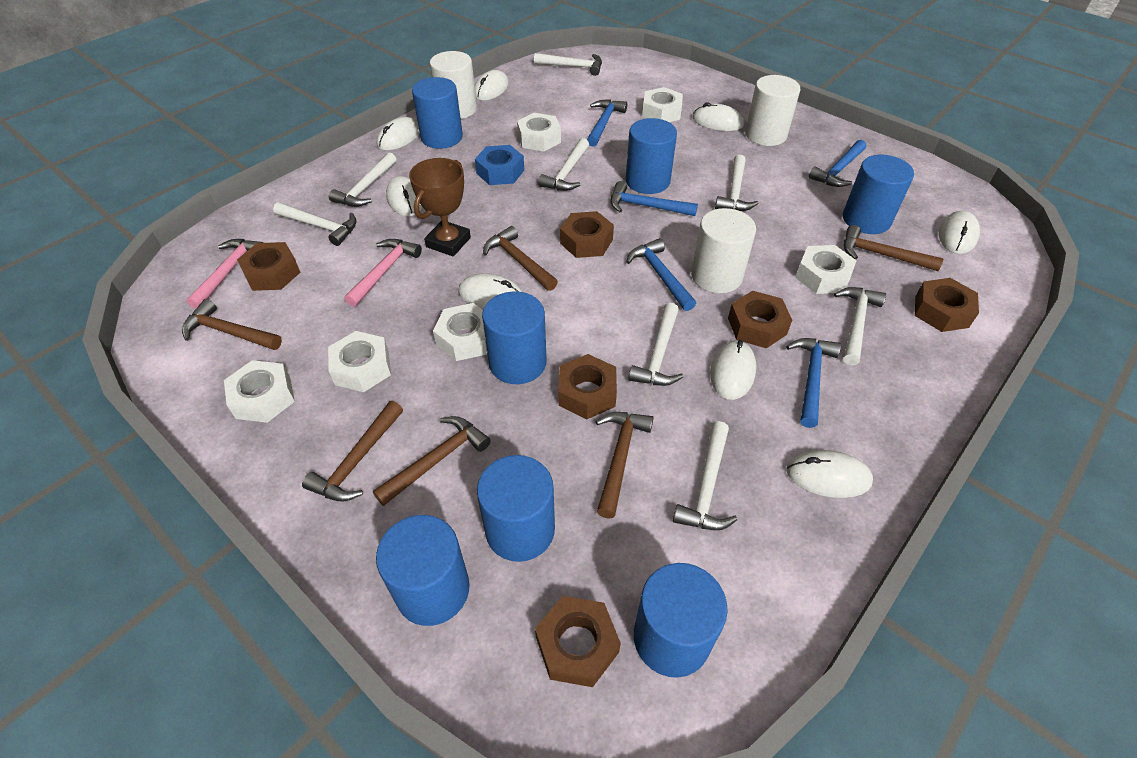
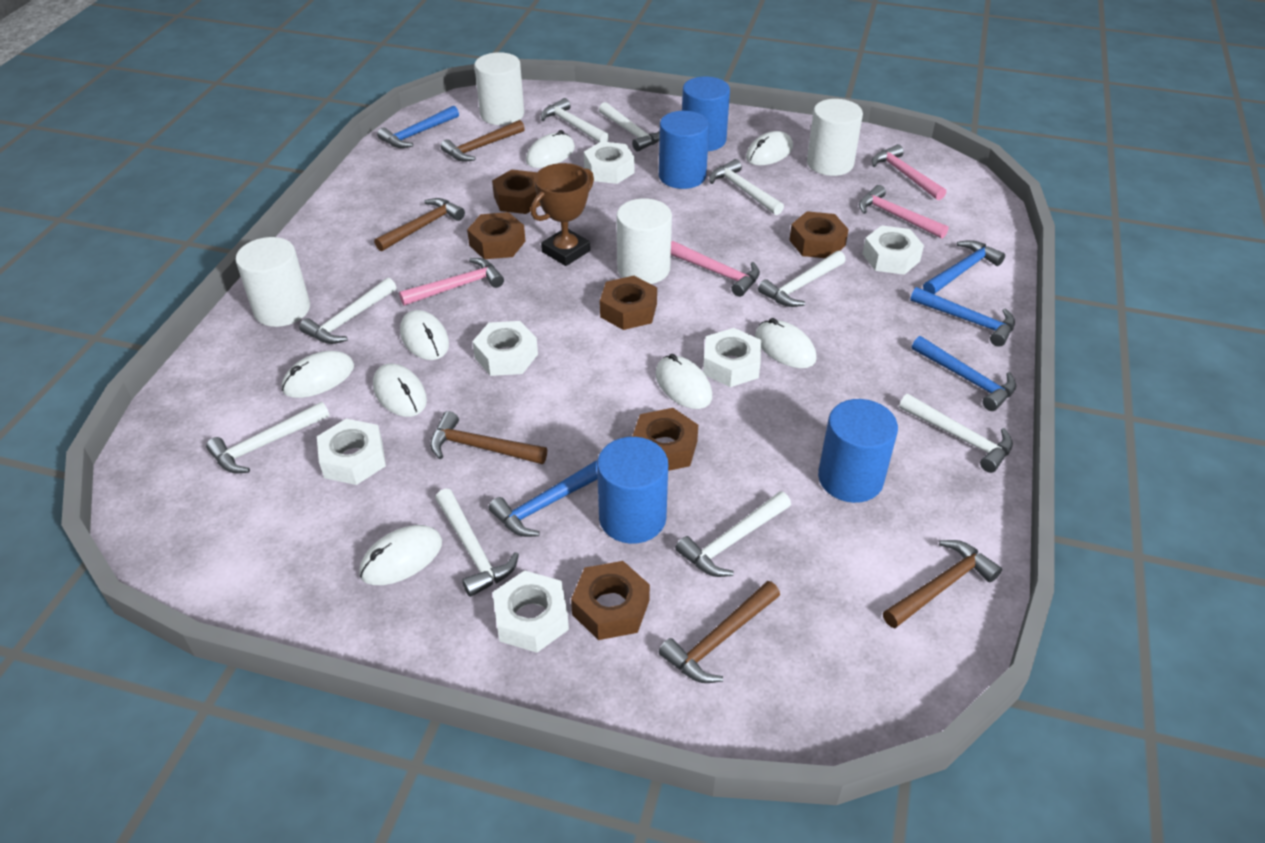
blue cylinder: [376,515,470,626] [412,77,463,149] [477,455,555,562] [482,292,547,384] [626,118,677,194] [634,563,728,678] [843,155,914,234] = 7 -> [597,437,668,544] [659,111,709,189] [682,77,730,151] [818,399,898,503] = 4
blue nut: [475,145,524,185] = 1 -> none = 0
brown hammer: [182,299,282,350] [302,401,403,501] [373,416,491,506] [483,226,558,291] [596,412,654,519] [844,225,944,271] = 6 -> [374,198,465,251] [430,411,547,464] [441,120,525,162] [659,581,780,683] [883,540,1002,628] = 5
pink hammer: [186,239,263,309] [344,239,422,307] = 2 -> [399,258,504,306] [671,241,760,297] [859,185,949,239] [872,144,946,200] = 4
white cylinder: [430,51,477,119] [691,208,756,293] [745,75,800,146] = 3 -> [236,237,310,327] [474,52,524,125] [617,198,672,284] [807,99,863,176] = 4
white hammer: [273,202,357,246] [329,153,397,207] [534,53,602,76] [538,138,589,191] [628,303,683,386] [673,421,738,530] [715,155,759,211] [834,287,886,365] = 8 -> [206,402,329,473] [299,278,396,344] [435,488,519,597] [541,98,609,142] [599,102,660,152] [675,491,791,577] [709,159,784,215] [758,251,846,307] [899,394,1013,473] = 9

